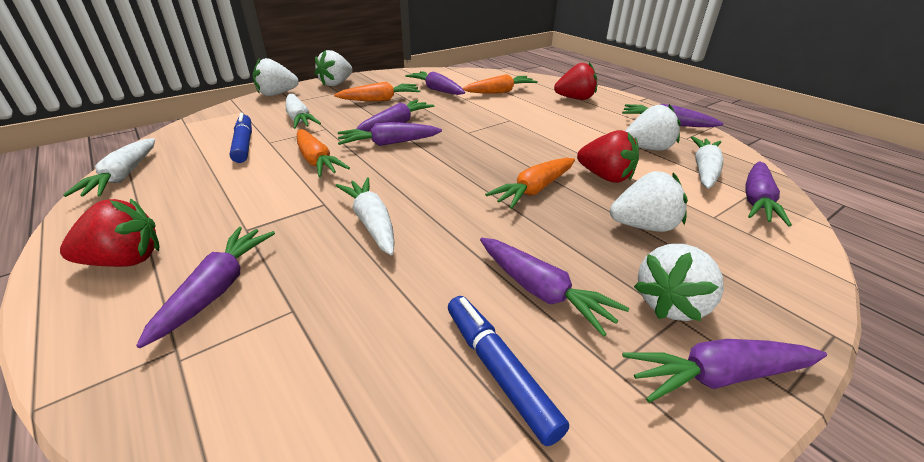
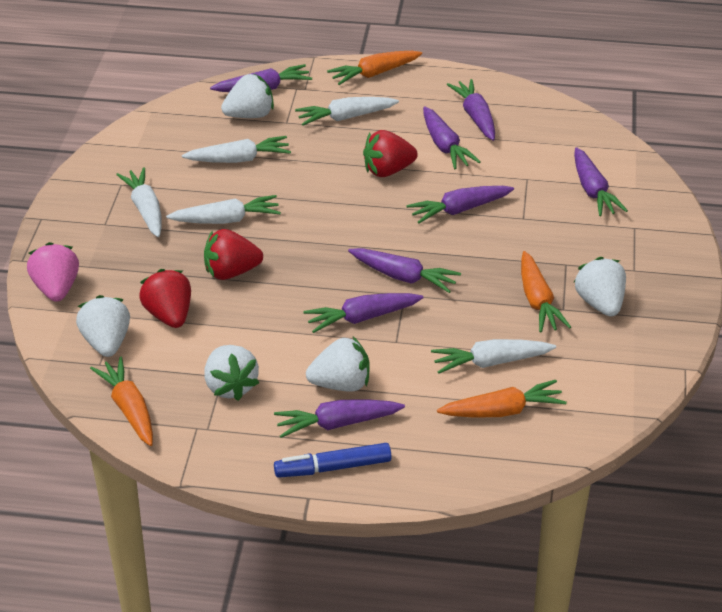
blue marker: [230,113,252,163] [448,296,569,446] = 2 -> [274,443,391,478] = 1
pink strawberry: none = 0 -> [27,242,79,302] = 1
white carrot: [63,138,155,197] [286,94,321,129] [336,177,395,255] [691,136,723,189] = 4 -> [116,167,162,237] [166,195,281,224] [182,136,291,163] [295,97,399,126] [431,339,556,374] = 5

